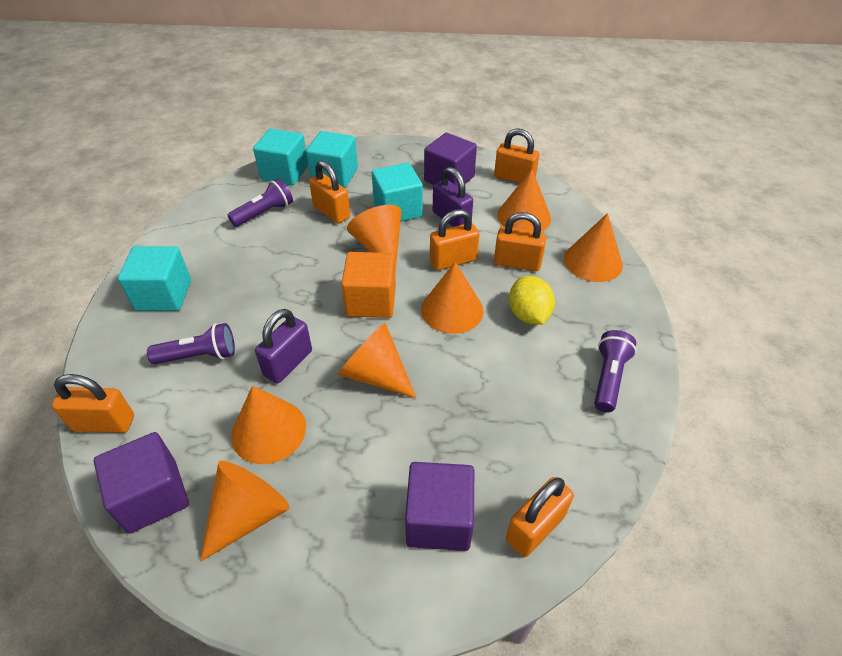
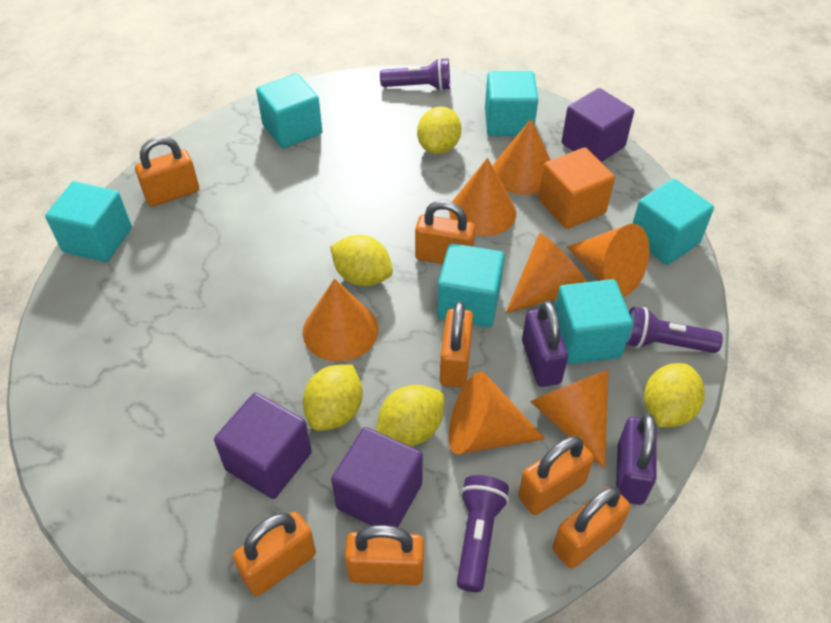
orange padlock: [52,374,134,433] [309,161,350,224] [430,209,480,270] [494,128,540,184] [494,212,546,271] [506,477,574,557] = 6 -> [135,136,199,207] [233,512,316,596] [345,525,424,585] [415,200,475,264] [440,301,473,387] [518,436,594,515] [553,486,630,569] = 7
turquoise cube: [118,247,191,311] [253,129,308,185] [306,131,358,188] [372,163,423,222] = 4 -> [45,181,132,262] [256,74,322,149] [437,243,505,328] [485,71,538,136] [555,279,633,364] [632,179,714,265] = 6
yellow lemon: [509,276,555,325] = 1 -> [303,364,363,431] [330,235,393,286] [376,385,444,446] [417,106,461,154] [644,363,705,428] = 5

